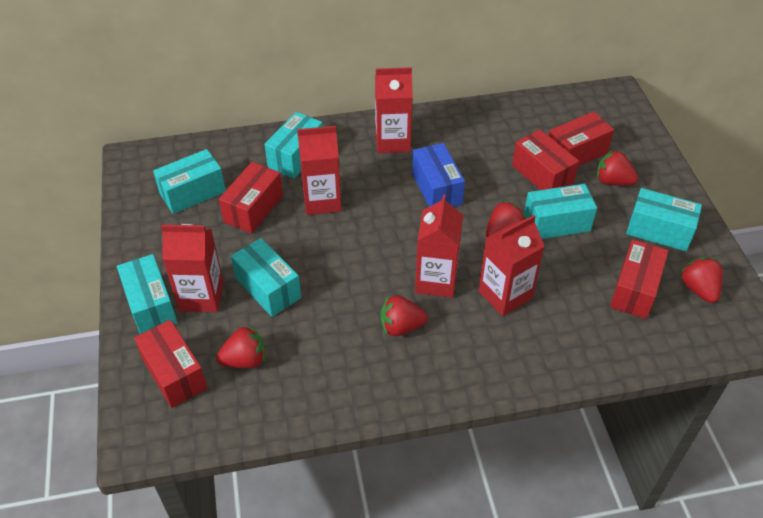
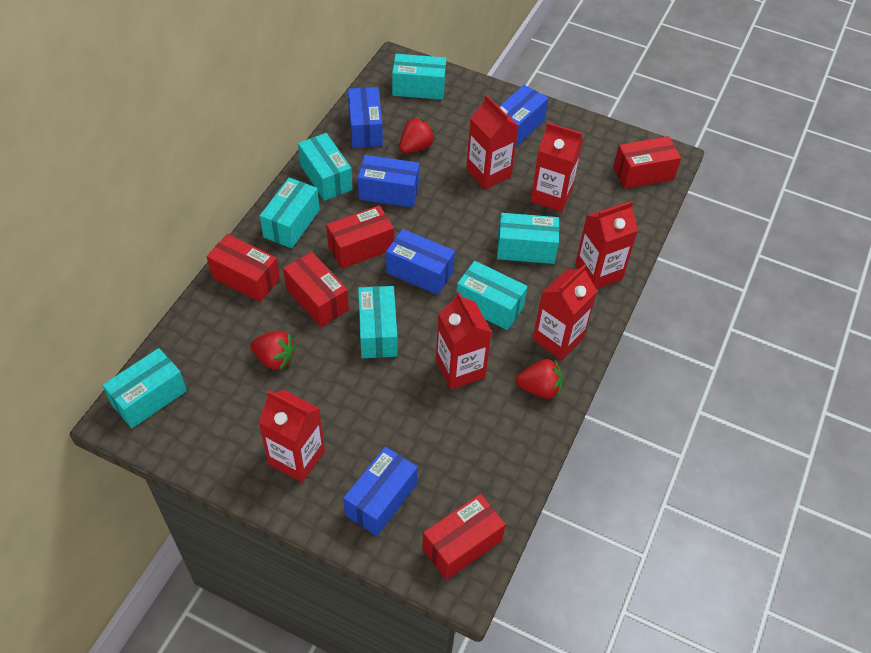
blue box: [412,143,465,207] = 1 -> [343,446,418,536] [348,87,383,148] [358,155,420,208] [386,229,455,295] [499,85,548,147] = 5
red carton: [161,224,224,312] [297,126,342,215] [375,67,413,153] [415,195,463,298] [478,215,545,316] = 5 -> [259,390,325,483] [436,292,492,390] [466,95,518,190] [531,122,583,212] [533,264,597,360] [575,201,638,289] = 6
red strawberry: [216,325,265,368] [380,295,428,336] [486,200,526,237] [597,149,638,186] [680,257,723,303] = 5 -> [250,331,296,370] [399,117,435,153] [516,359,563,399] = 3
turquoise box: [117,254,177,334] [153,149,226,214] [231,238,301,317] [264,112,323,179] [524,184,597,239] [626,188,702,251] = 6 -> [102,348,187,428] [260,177,320,248] [298,133,353,201] [358,286,397,358] [392,54,446,100] [456,261,528,330] [497,213,559,264] = 7

